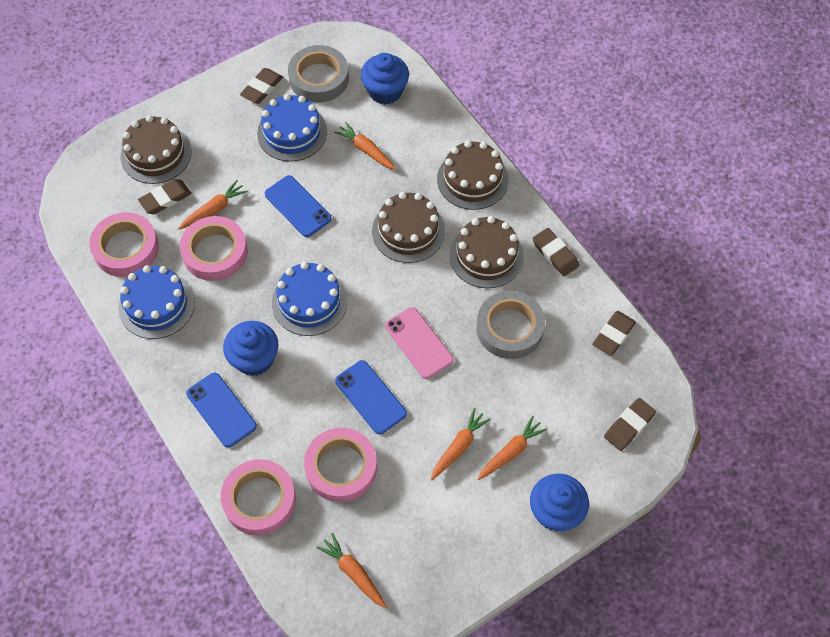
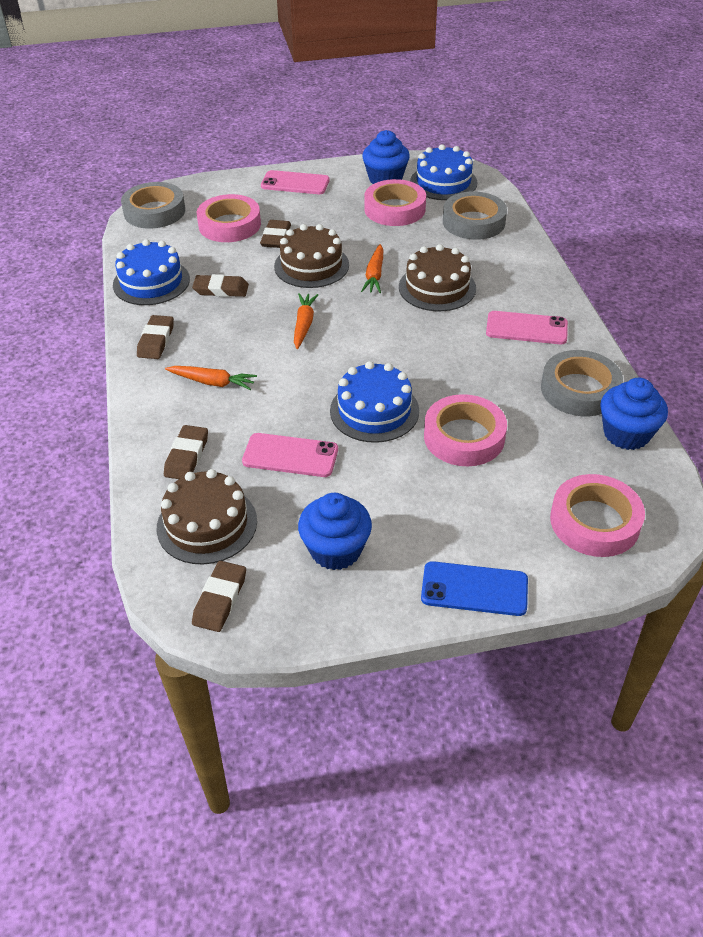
blue phone: [186,373,257,448] [265,175,332,237] [335,360,407,435] = 3 -> [421,561,528,616] = 1
brown cake: [121,115,192,184] [372,192,445,263] [437,140,508,210] [450,216,524,288] = 4 -> [157,469,257,564] [274,224,349,288] [399,244,476,311] = 3
grey tape: [288,45,349,103] [476,291,545,359] = 2 -> [121,182,185,229] [443,191,507,240] [541,350,623,416] = 3
orange carrot: [178,180,248,230] [317,533,387,608] [334,122,396,170] [431,408,491,480] [478,416,547,480] = 5 -> [165,366,257,390] [294,293,318,349] [361,244,383,293] = 3
pink phone: [385,307,454,379] = 1 -> [242,433,338,477] [261,170,330,194] [486,311,568,344] = 3

